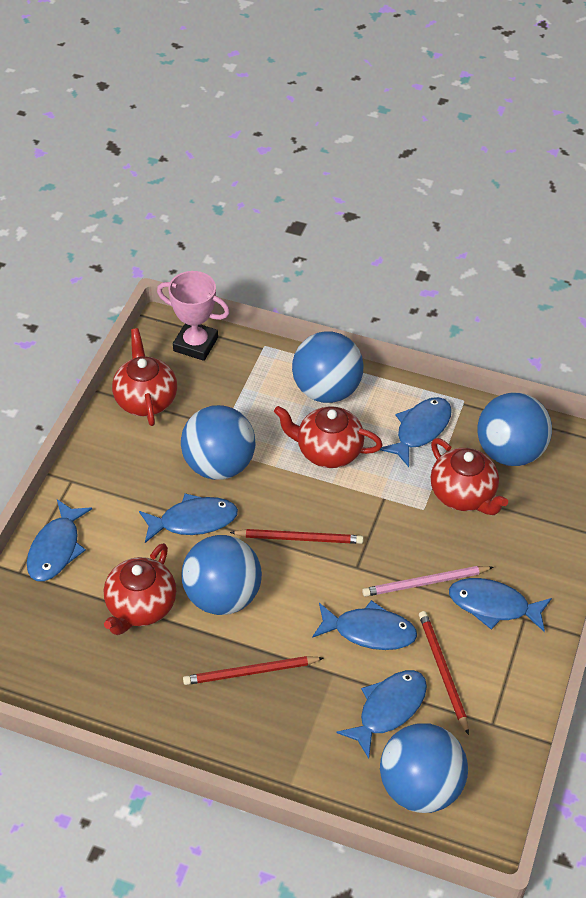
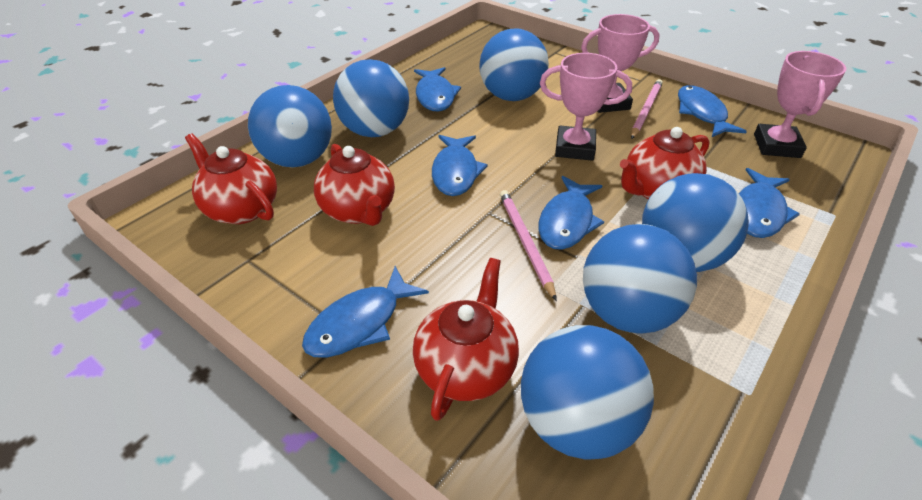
blue ball: [181,405,255,480] [181,535,262,615] [292,331,364,403] [380,723,468,813] [477,392,552,466] = 5 -> [248,85,332,168] [333,59,409,137] [479,29,549,101] [521,325,654,460] [583,224,697,334] [642,173,749,272] = 6
pink pencil: [362,566,493,597] = 1 -> [500,190,557,301] [631,79,663,139] = 2
pink trophy: [157,271,230,361] = 1 -> [540,53,632,161] [581,14,660,113] [754,51,846,158] = 3
red pencil: [183,656,324,685] [230,529,363,544] [419,611,469,735] = 3 -> none = 0

